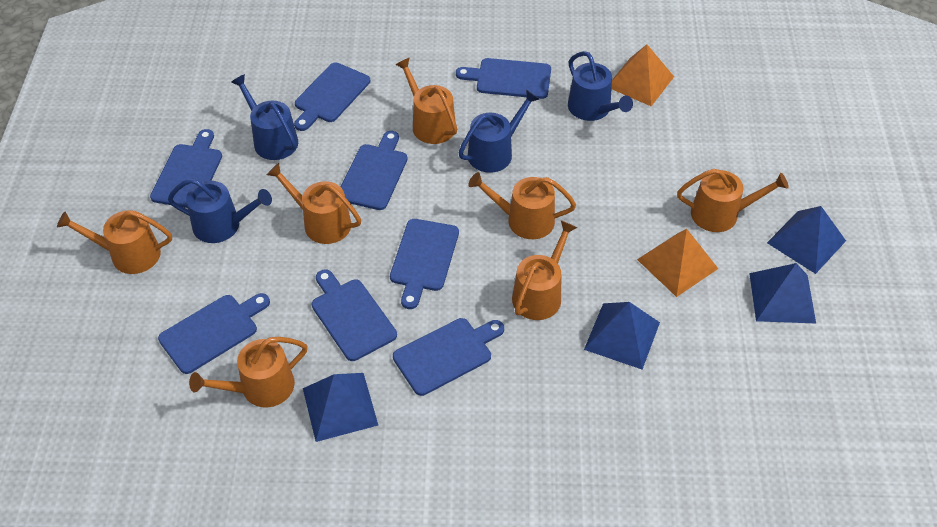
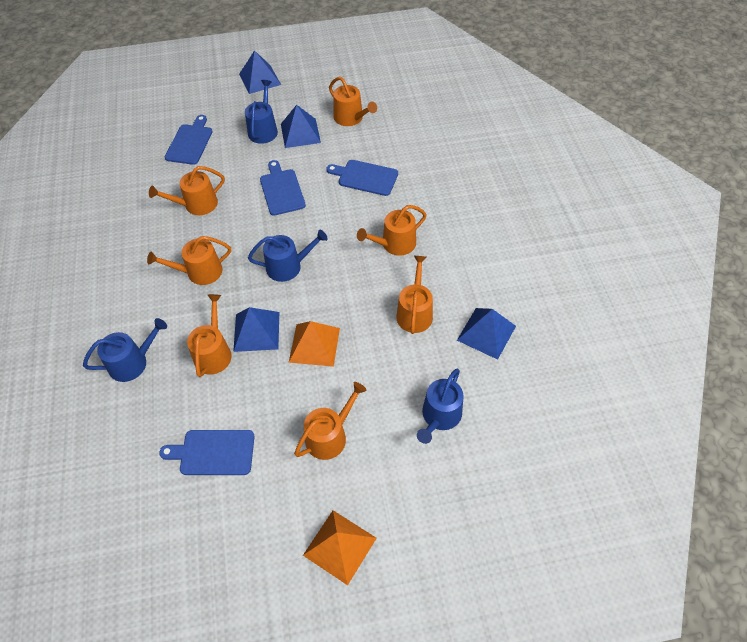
blue cutting board: [150,129,222,208] [158,293,270,374] [294,62,370,131] [312,269,397,361] [341,131,408,210] [390,219,459,309] [393,318,504,396] [456,58,551,99] = 8 -> [159,430,255,475] [165,115,213,165] [260,160,306,216] [326,160,398,196] = 4

